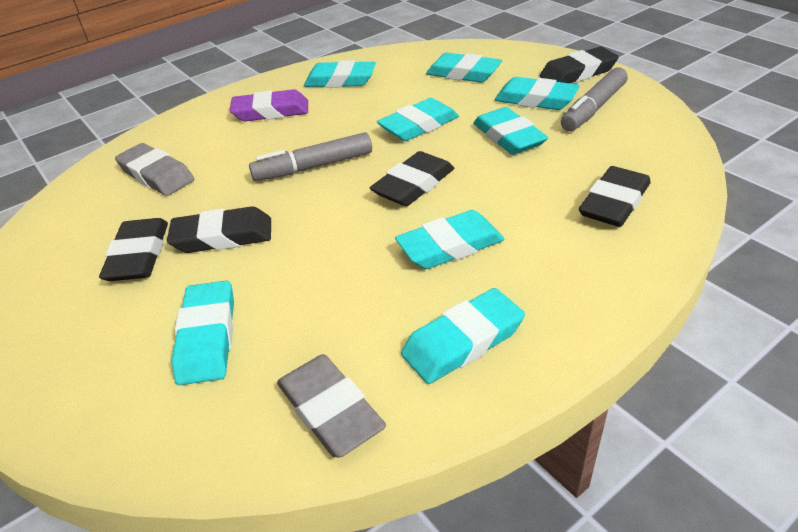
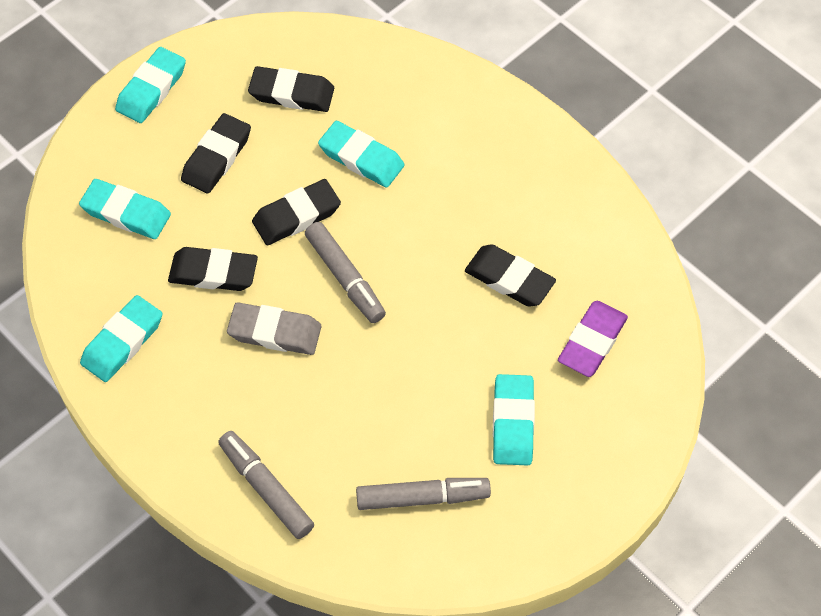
grey eraser: [115,143,194,196] [277,354,386,457] = 2 -> [227,302,321,355] = 1
grey marker: [249,132,372,181] [561,68,628,131] = 2 -> [218,431,314,539] [305,222,386,323] [356,478,491,510] = 3
turquoise eraser: [171,281,234,385] [304,60,376,88] [377,98,459,141] [395,210,505,269] [401,288,525,384] [426,53,502,83] [473,107,548,155] [495,77,579,110] = 8 -> [79,179,171,239] [80,295,162,382] [115,47,186,123] [318,121,404,188] [493,374,535,465] = 5

